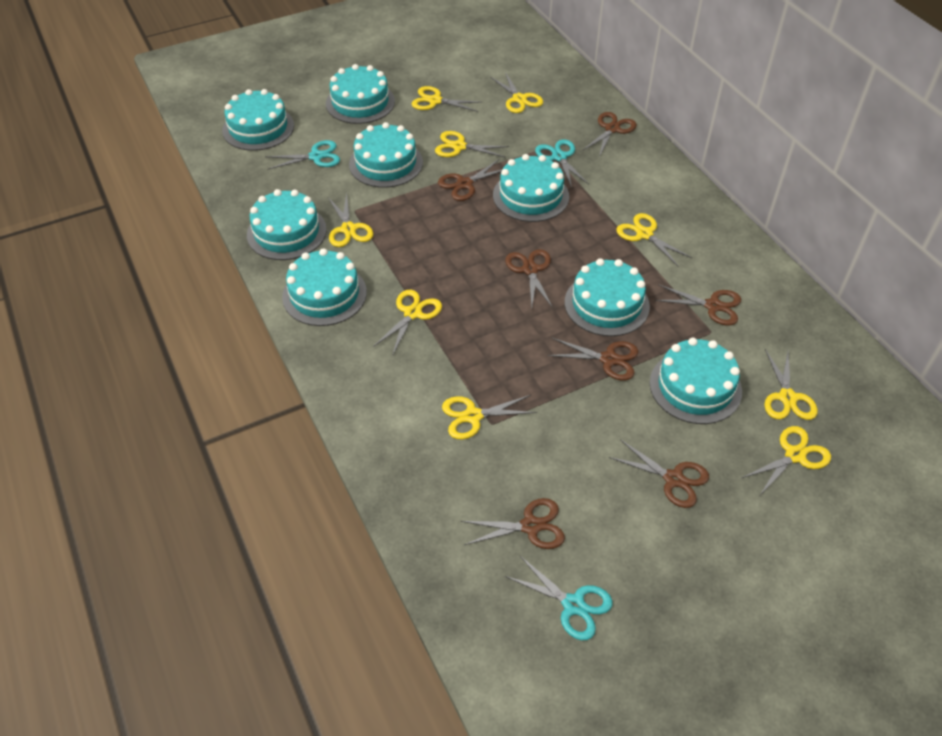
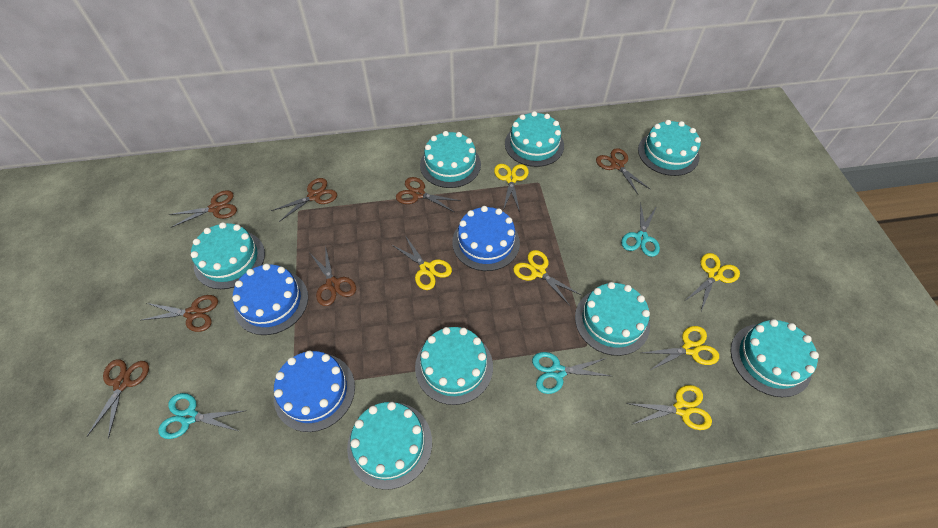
blue cake: none = 0 -> [232,264,308,335] [274,350,355,432] [452,206,520,271] = 3
yellow scissors: [328,192,373,247] [373,290,442,356] [412,86,482,112] [435,131,509,158] [442,395,538,439] [490,72,543,113] [616,213,692,266] [741,426,831,495] [765,349,818,420] = 9 -> [391,235,452,290] [494,164,529,212] [513,250,581,306] [626,385,712,430] [642,326,719,371] [686,253,740,311] = 6

